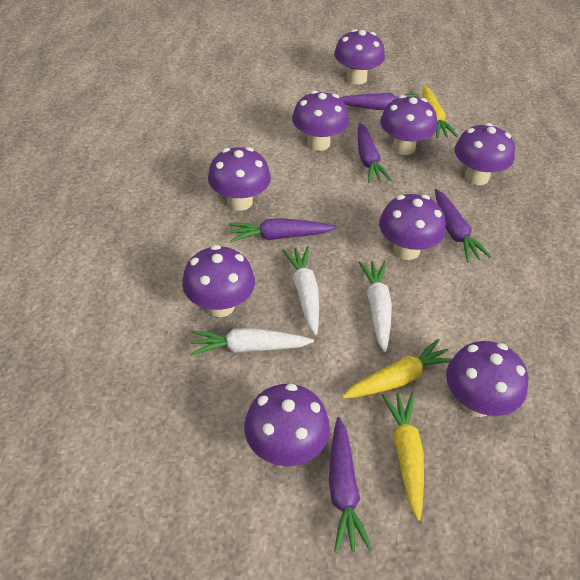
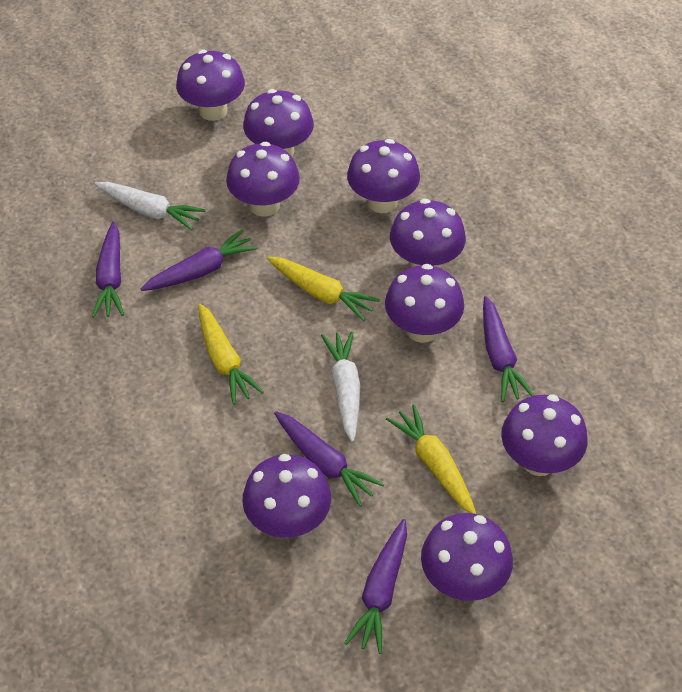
white carrot: [190,328,314,356] [282,246,319,335] [359,261,392,352] = 3 -> [95,182,205,231] [321,331,360,442] = 2

